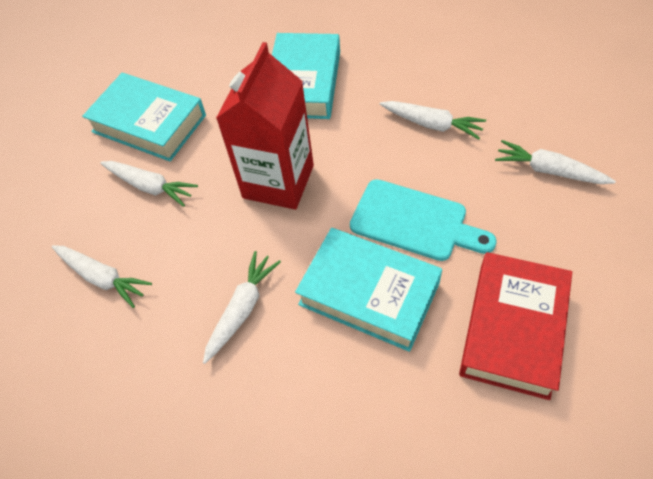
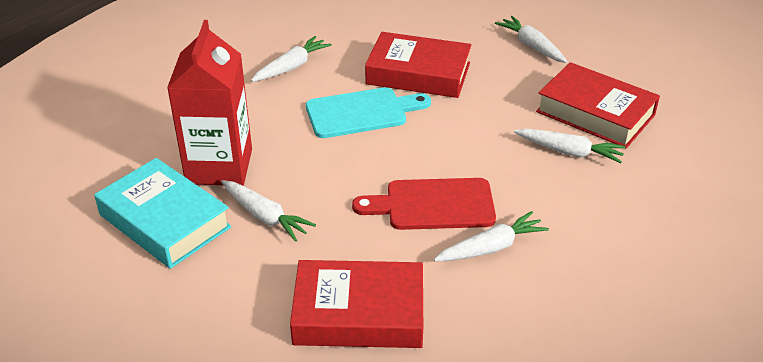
red book: [459,252,572,400] = 1 -> [290,260,423,348] [365,32,471,98] [536,62,660,148] = 3
red cutting board: none = 0 -> [352,178,496,230] = 1
turquoise book: [82,73,206,161] [272,33,340,119] [295,228,442,352] = 3 -> [94,158,231,269] = 1

